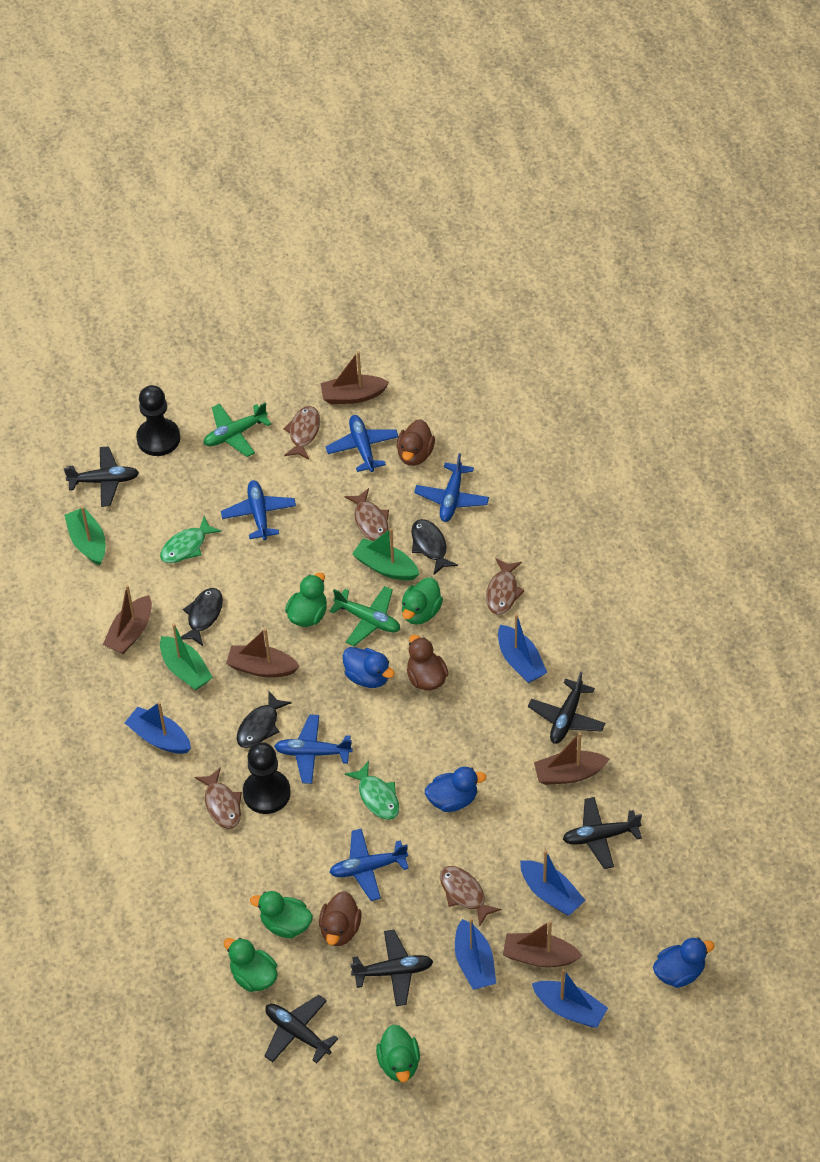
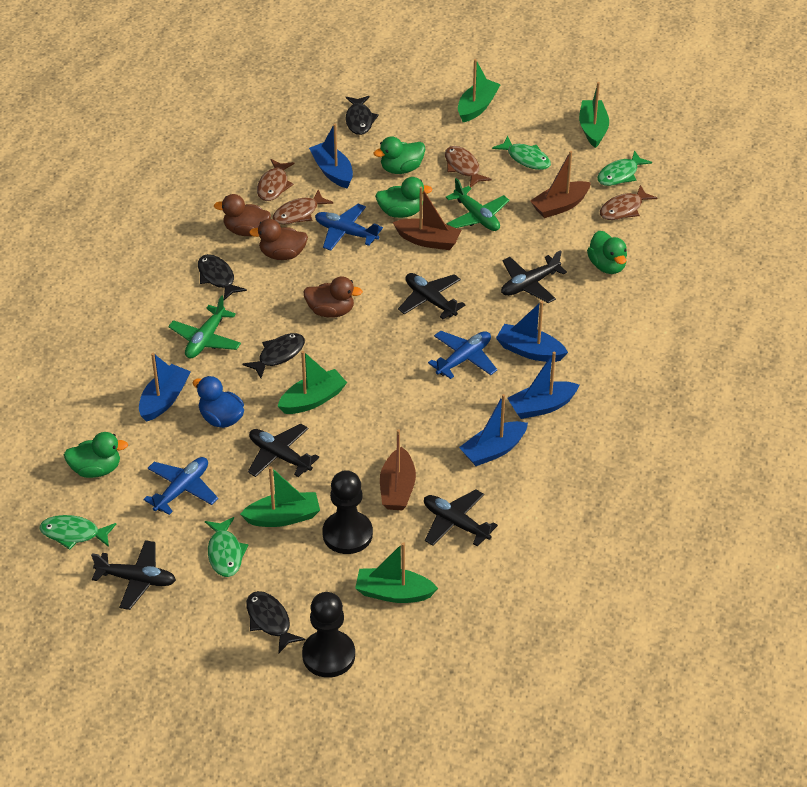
black fish: [181,588,223,646] [237,690,292,748] [411,519,458,575] = 3 -> [198,254,247,300] [242,333,305,378] [246,591,305,653] [345,96,379,135] = 4
blue duck: [343,647,395,688] [425,767,486,812] [653,938,715,988] = 3 -> [193,376,244,428] = 1
blue plane: [221,480,296,540] [274,715,353,784] [326,415,398,472] [329,829,409,901] [414,453,489,522] = 5 -> [143,457,218,515] [315,204,383,251] [428,331,497,379] = 3
brown boat: [103,585,152,654] [226,628,300,678] [321,351,389,404] [503,921,583,968] [534,732,610,785] = 5 -> [380,429,416,510] [393,186,461,250] [530,151,591,218] = 3
brown fish: [194,767,242,829] [283,406,320,460] [345,488,389,541] [440,866,502,927] [486,558,525,615] = 5 -> [257,159,294,201] [272,189,334,225] [445,146,492,187] [600,185,658,220] = 4
green boat: [64,506,105,565] [160,623,213,691] [352,528,419,581] = 3 -> [240,467,320,527] [278,351,347,414] [355,542,438,603] [458,59,501,122] [579,82,609,148] = 5
green duck: [224,938,278,992] [250,891,313,938] [285,572,327,627] [376,1024,420,1082] [402,577,443,625] = 5 -> [64,432,128,478] [374,137,425,174] [375,177,433,218] [587,231,627,274] = 4
green fish: [160,516,222,563] [345,761,399,820] = 2 -> [40,515,116,550] [205,517,248,577] [492,136,551,170] [597,150,652,186] = 4

